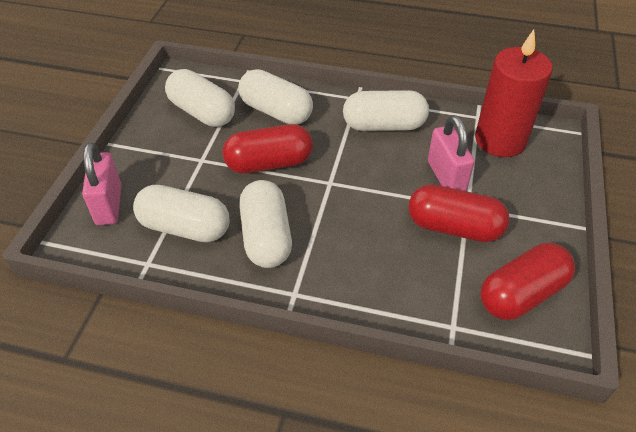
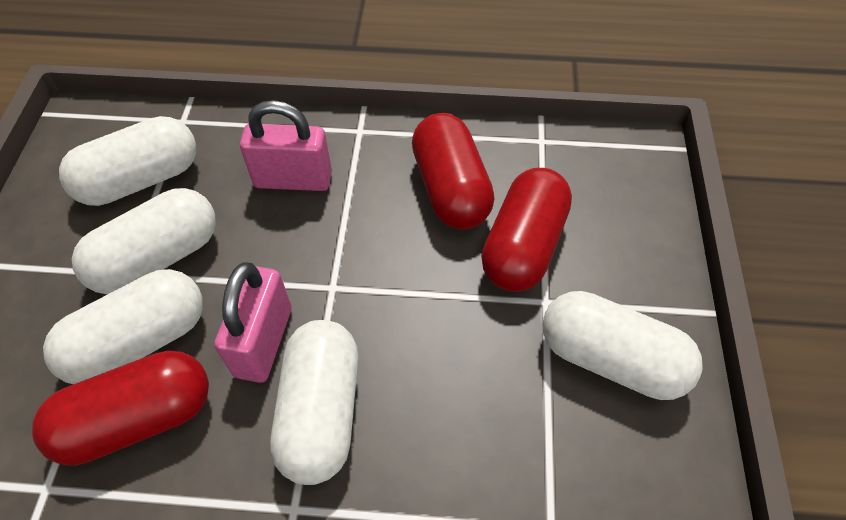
red candle: [475,30,553,157] = 1 -> none = 0

